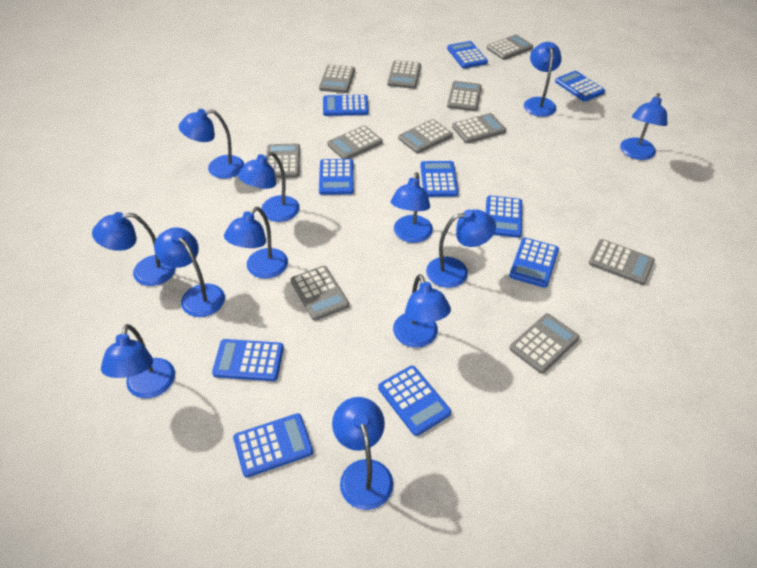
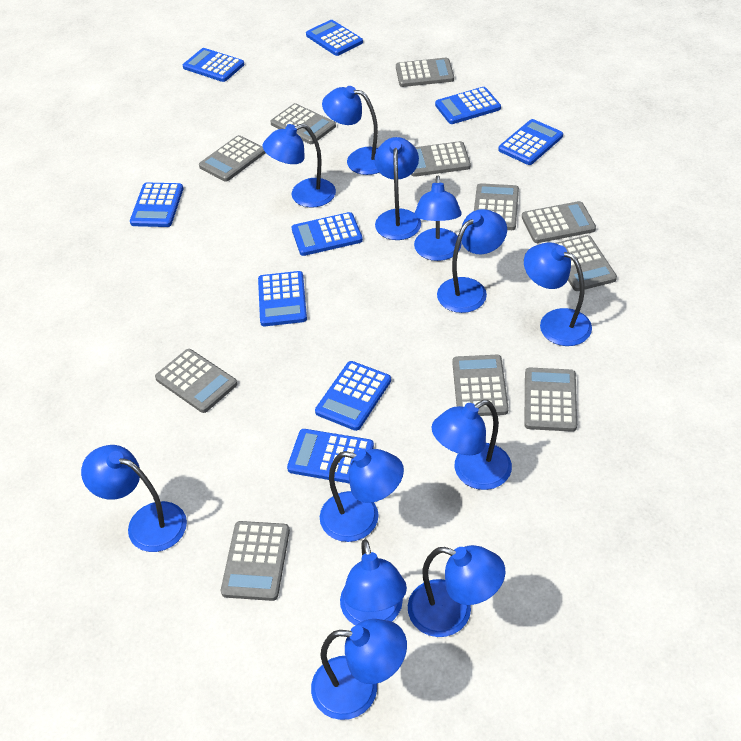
blue calculator: [212,339,284,381] [233,413,313,477] [319,159,354,195] [323,95,369,116] [378,366,451,436] [420,161,458,197] [447,41,488,68] [486,196,522,238] [509,238,559,288] [555,71,605,102] = 10 -> [130,183,183,227] [183,48,244,82] [258,271,307,326] [287,429,374,484] [292,212,363,256] [306,20,363,56] [315,361,391,431] [435,87,501,124] [498,119,563,165] = 9

